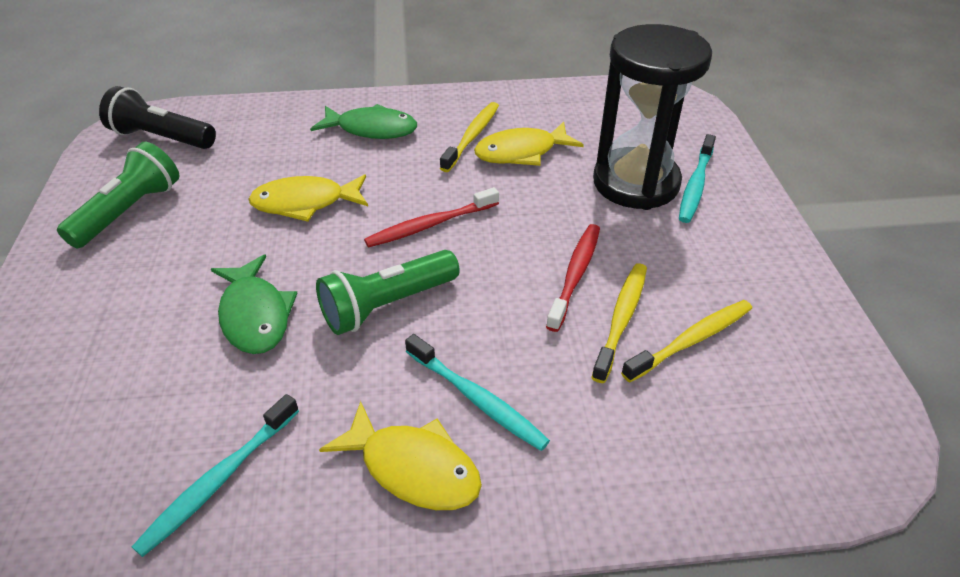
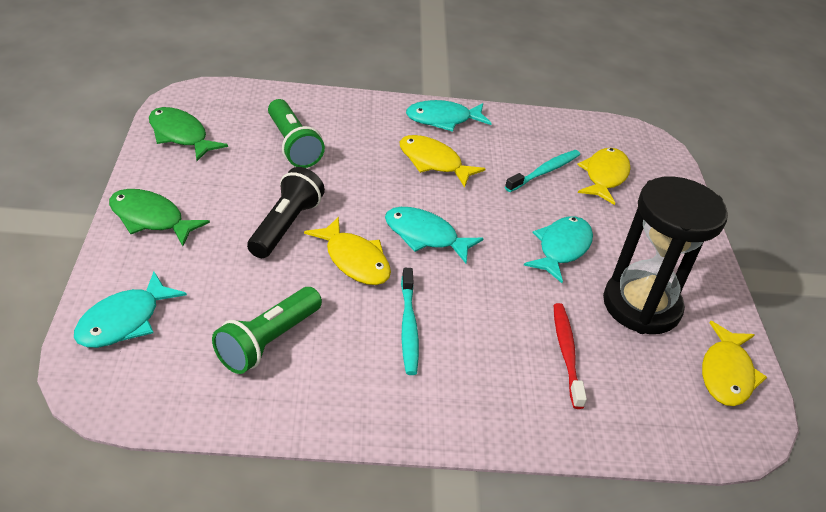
red toothbrush: [364,187,499,248] [546,224,600,332] = 2 -> [553,303,587,409] = 1
turquoise fish: none = 0 -> [74,272,187,348] [385,207,484,263] [406,100,492,132] [524,216,593,283] = 4
turquoise toothbrush: [132,394,299,557] [405,334,550,451] [679,134,716,223] = 3 -> [401,268,419,375] [505,150,580,192] = 2
yellow fish: [248,174,368,222] [319,401,482,510] [474,122,584,166] = 3 -> [304,216,391,285] [400,135,486,187] [577,148,631,205] [702,321,767,406] = 4
yellow toothbrush: [440,102,499,172] [591,263,647,383] [621,300,752,382] = 3 -> none = 0

